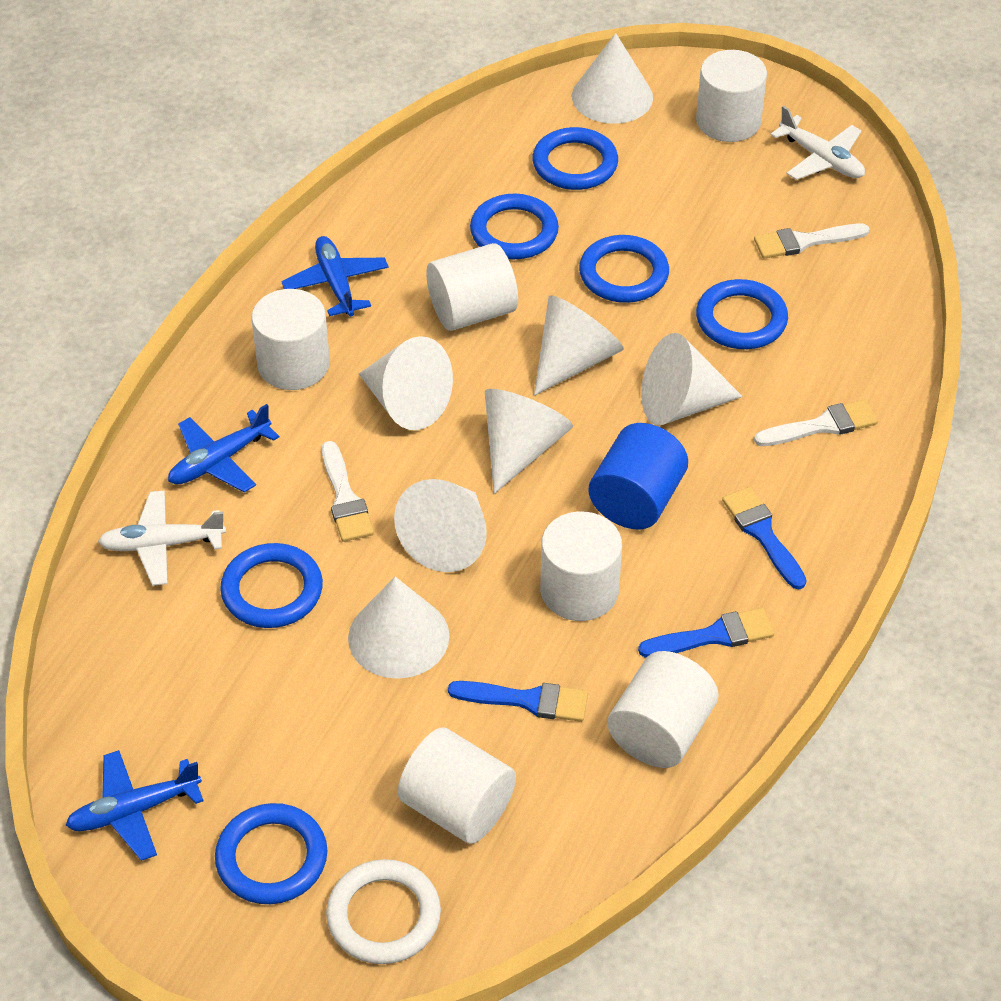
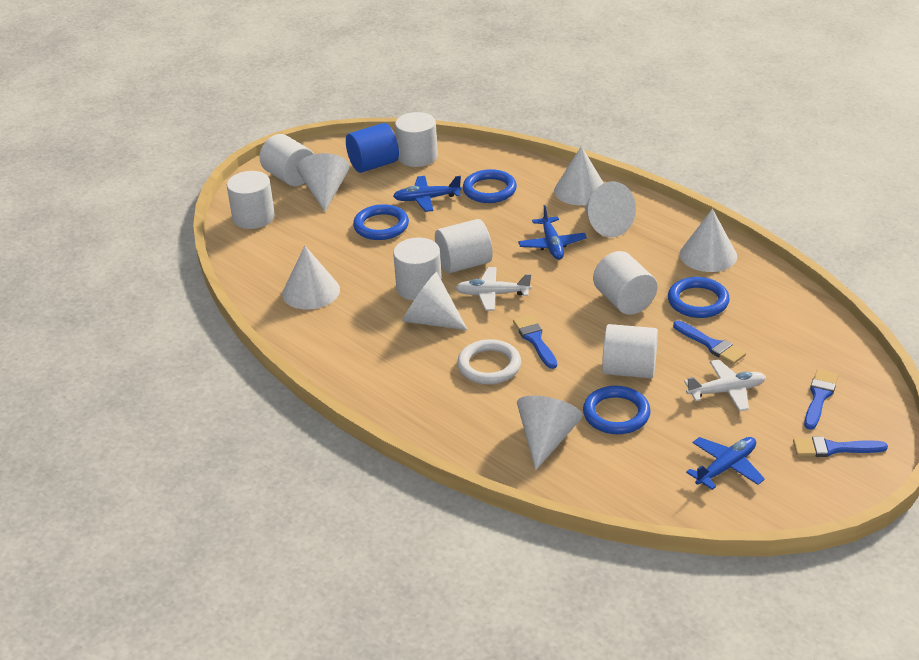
blue brush: [448,681,588,722] [638,608,774,657] [722,487,807,589] = 3 -> [513,315,557,369] [673,321,746,364] [793,436,888,457] [804,369,839,430] = 4
blue ring: [215,803,327,904] [220,543,323,628] [470,194,559,259] [533,127,618,190] [579,235,669,303] [696,279,788,349] = 6 -> [353,204,409,240] [463,169,517,203] [583,386,651,434] [668,277,730,318] = 4
white brush: [322,441,374,542] [754,223,870,258] [754,399,878,446] = 3 -> none = 0
white cylinder: [251,289,330,390] [398,728,516,844] [426,243,518,331] [540,511,622,621] [608,651,719,768] [696,50,767,142] = 6 -> [227,171,275,229] [260,134,314,186] [393,238,442,301] [395,112,438,167] [435,219,493,273] [593,251,657,315] [602,324,658,378] = 7

